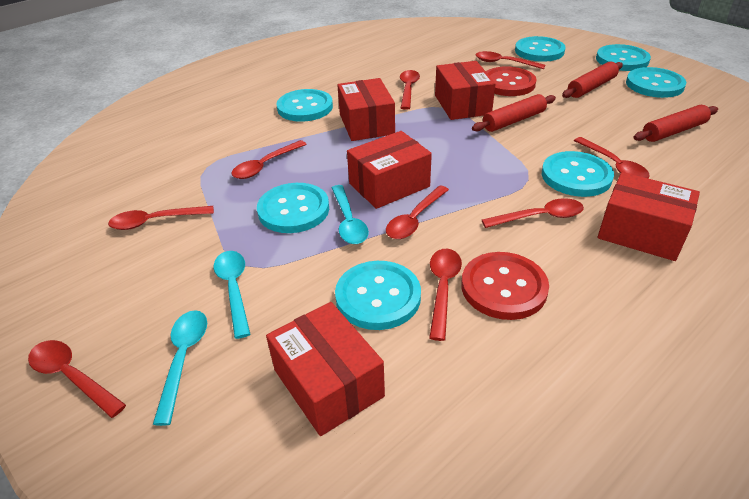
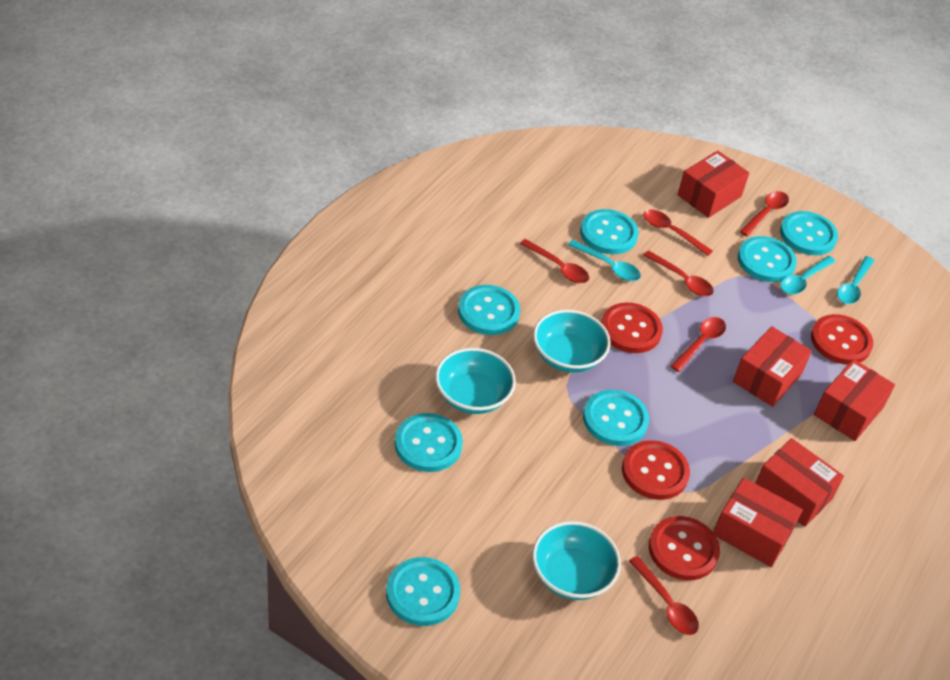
red button: [461,252,549,320] [486,66,536,96] = 2 -> [601,302,663,353] [622,440,690,500] [649,516,720,580] [811,314,873,365] = 4
red rolling pin: [472,94,556,132] [562,62,623,98] [633,105,718,142] = 3 -> none = 0
red spoon: [28,340,126,418] [108,206,214,230] [232,140,307,179] [386,185,449,239] [400,70,420,110] [429,249,462,341] [476,51,545,69] [482,198,584,228] [574,137,650,178] = 9 -> [520,239,589,284] [629,556,699,635] [643,209,713,256] [643,251,714,296] [671,317,726,372] [740,191,789,236] = 6
turquoise bowl: none = 0 -> [435,348,516,414] [532,521,621,600] [533,310,611,373] = 3

